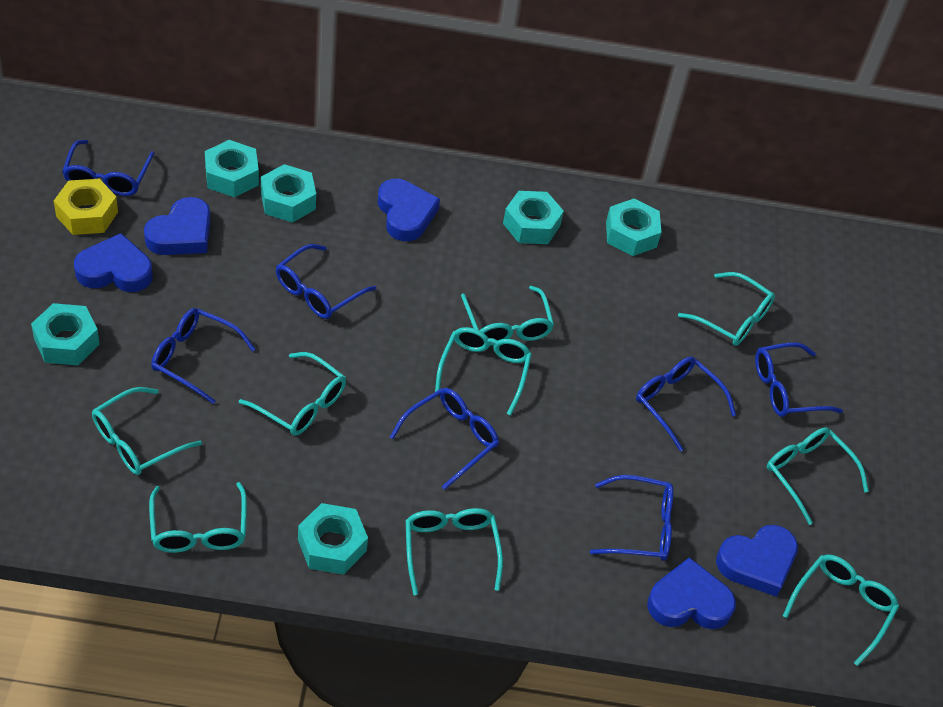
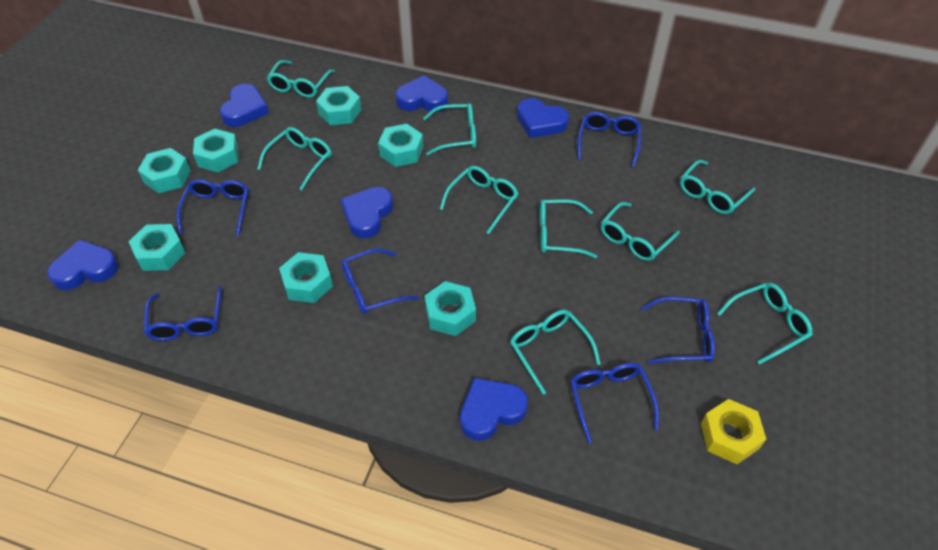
blue glasses: [62,140,155,196] [151,308,256,404] [276,244,377,319] [390,388,499,490] [590,475,673,561] [636,357,736,452] [755,342,843,417] = 7 -> [144,285,222,341] [177,179,249,236] [341,249,419,314] [570,363,659,443] [578,112,641,167] [641,297,715,364] = 6
blue heart: [74,233,153,292] [144,197,211,255] [378,179,440,241] [647,557,736,629] [716,525,798,597] = 5 -> [47,239,119,290] [220,84,269,127] [341,187,393,238] [395,75,448,112] [460,378,528,441] [517,98,569,138] = 6
turquoise nut: [31,303,100,365] [205,140,259,197] [261,164,316,223] [298,503,368,575] [503,191,564,244] [606,199,662,256] = 6 -> [128,224,186,271] [138,148,191,193] [193,129,239,172] [279,252,333,303] [316,86,361,125] [378,124,423,167] [425,281,476,336] = 7

